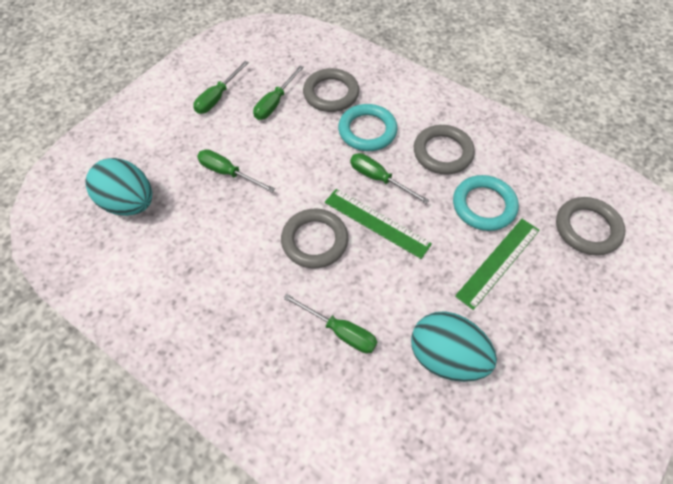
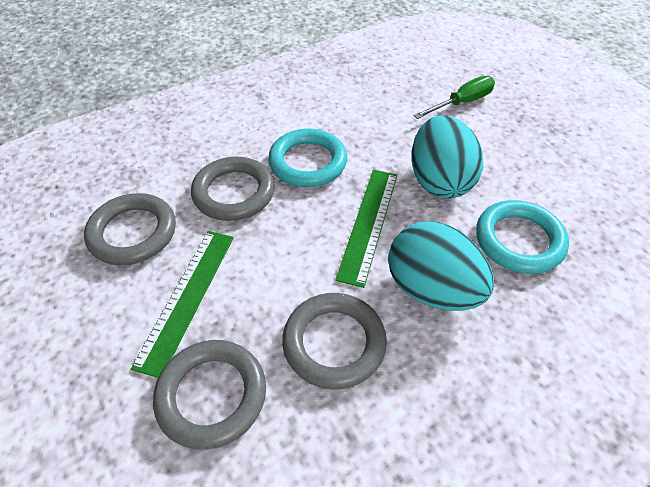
green screwdriver: [193,61,249,114] [197,149,275,192] [253,66,304,120] [283,293,377,353] [350,153,429,204] = 5 -> [413,76,495,119] = 1

